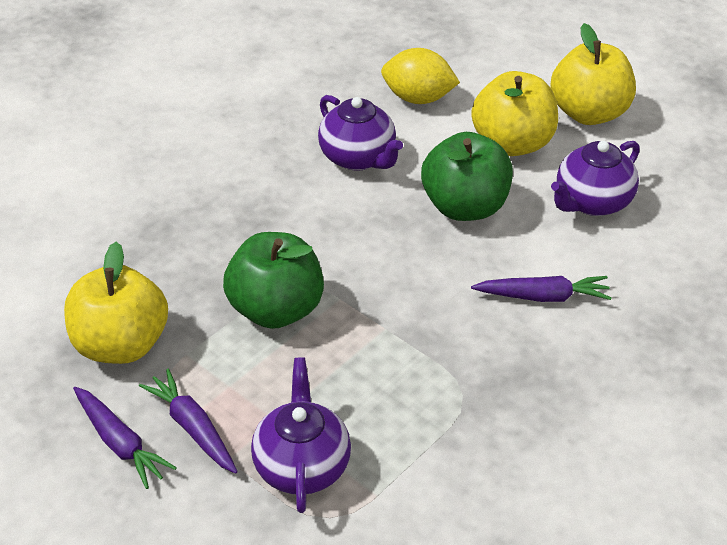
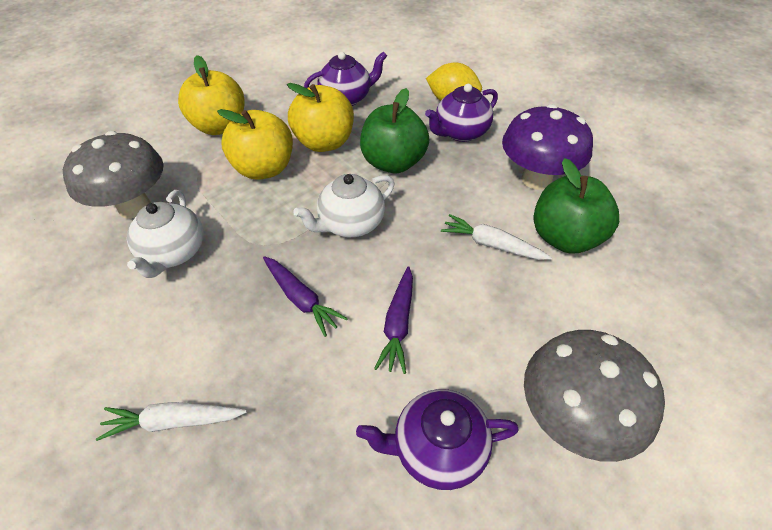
grey mushroom: none = 0 -> [63,131,164,219] [524,330,665,462] = 2
purple carrot: [73,387,177,489] [139,369,238,474] [471,276,612,302] = 3 -> [263,256,348,337] [374,266,413,374] = 2
purple mushroom: none = 0 -> [502,104,593,190] = 1
white carrot: none = 0 -> [96,402,247,441] [441,214,552,260] = 2
white teapot: none = 0 -> [127,190,204,278] [293,174,394,237] = 2

